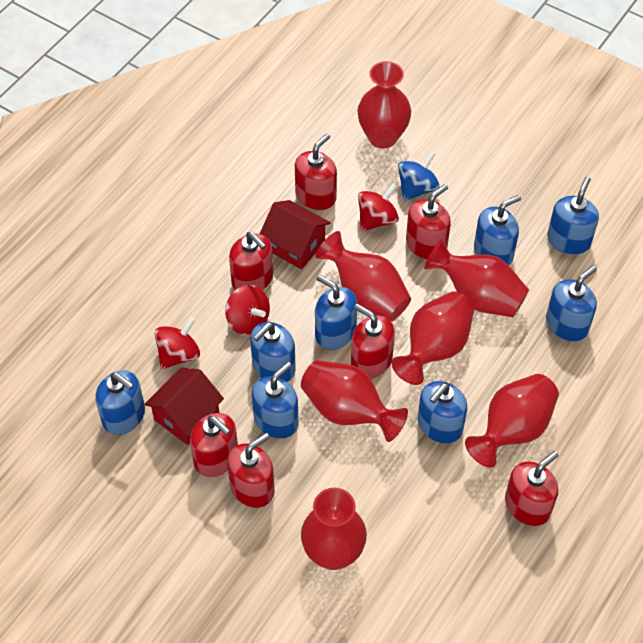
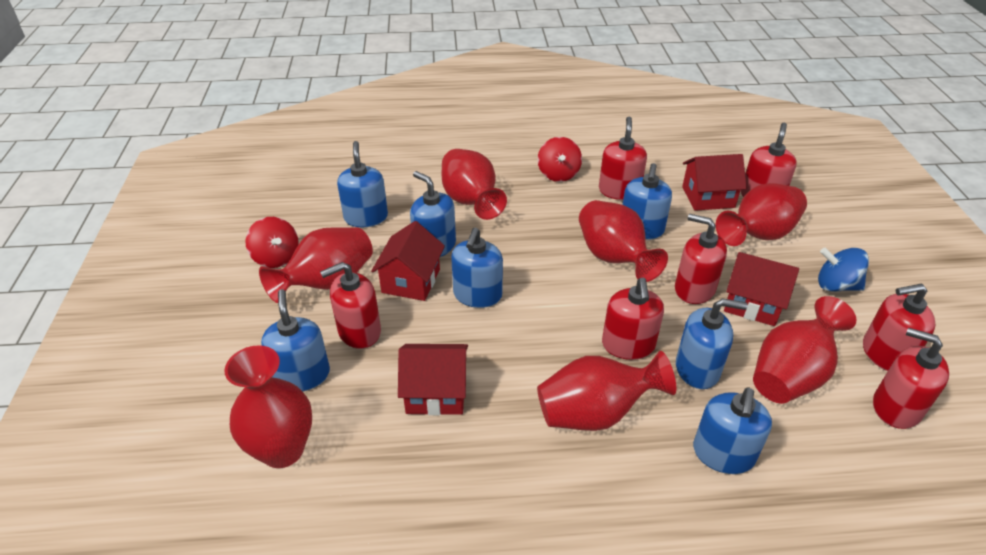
blue soap dispenser: [95,370,145,435] [250,322,296,382] [252,362,299,439] [315,275,357,350] [418,381,467,443] [474,195,521,265] [546,265,597,342] [547,177,599,255] = 8 -> [261,289,330,392] [337,141,388,227] [410,171,456,257] [451,228,503,308] [623,163,672,240] [676,298,748,389] [693,388,772,474] = 7
red house: [144,367,224,445] [260,200,331,270] = 2 -> [371,221,445,301] [398,344,468,415] [682,154,747,211] [724,252,799,326] = 4
red spinning top: [154,317,200,369] [225,285,270,335] [358,183,399,232] = 3 -> [245,217,299,268] [538,137,582,182] = 2

